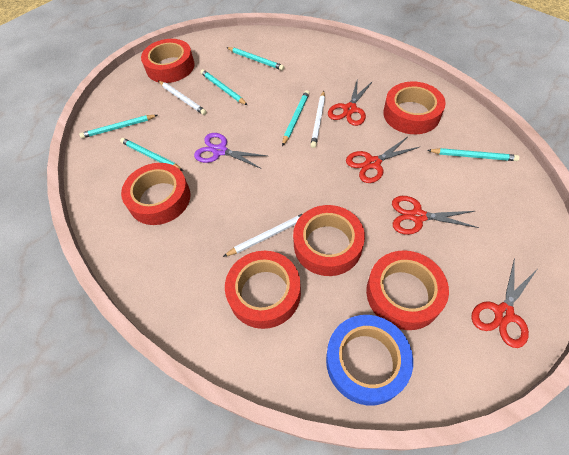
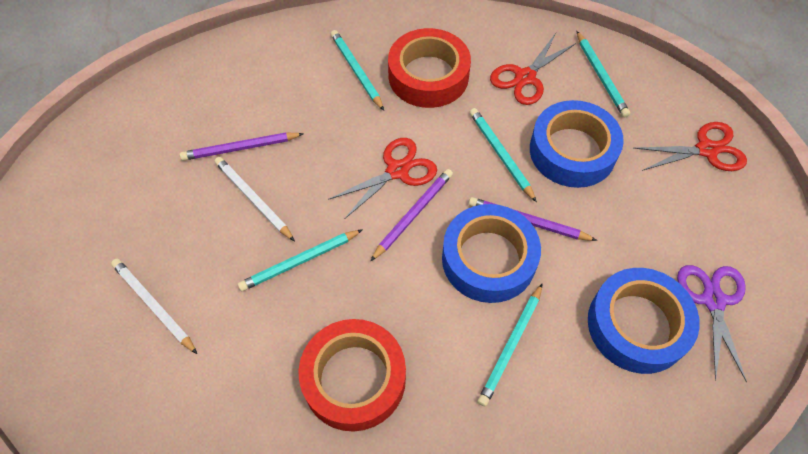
blue tape: [326,315,413,406] = 1 -> [442,204,541,303] [530,100,624,188] [588,268,700,374] = 3
purple pencil: none = 0 -> [180,132,304,161] [370,169,453,262] [469,197,597,241] = 3
red scissors: [328,78,373,126] [346,137,419,183] [392,196,479,235] [471,258,537,348] = 4 -> [328,138,437,219] [490,33,576,105] [633,122,747,171] = 3
red tape: [121,163,190,225] [141,39,195,83] [225,251,301,329] [293,205,365,276] [366,250,449,330] [383,81,446,134] = 6 -> [299,319,406,432] [388,28,471,108] = 2
turquoise pencil: [79,115,157,138] [120,138,183,171] [200,69,247,105] [226,47,284,70] [282,90,310,146] [427,148,519,161] = 6 -> [238,229,363,291] [331,30,384,111] [470,108,537,202] [477,283,543,406] [577,31,630,118] = 5
white pencil: [159,81,207,115] [223,213,304,257] [311,91,325,148] = 3 -> [111,259,197,354] [215,157,295,241] = 2

